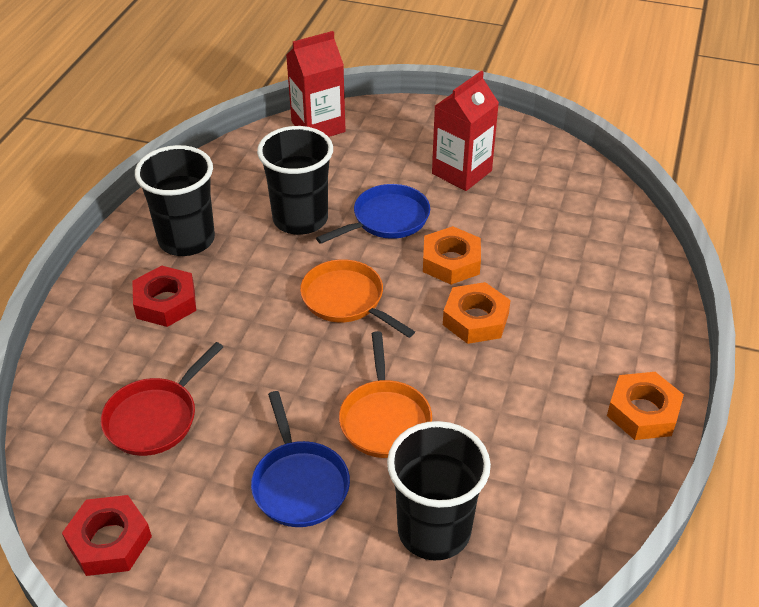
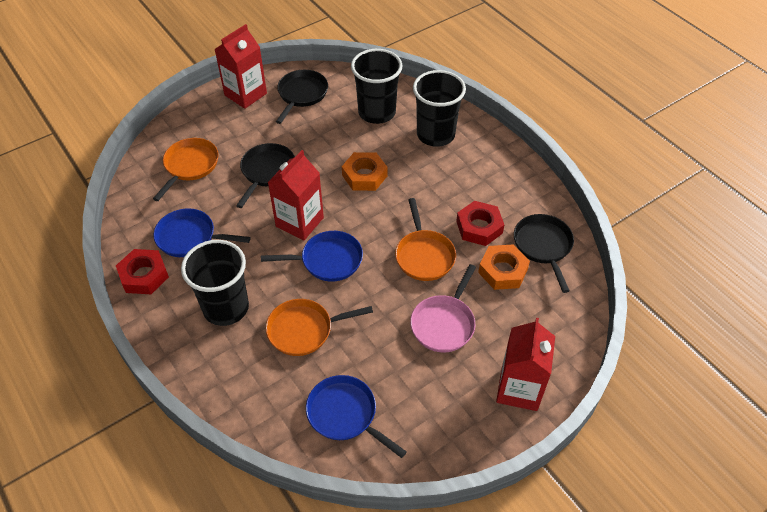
black pan: none = 0 -> [236,143,295,208] [276,70,328,124] [514,214,574,293] = 3
blue pan: [251,391,350,527] [316,184,430,244] = 2 -> [153,208,251,257] [261,231,363,282] [306,375,407,458] = 3
orange nut: [423,226,481,285] [443,282,511,344] [607,372,684,440] = 3 -> [342,152,387,191] [478,244,530,290] = 2
orange pan: [300,259,415,338] [339,331,432,458] = 2 -> [153,138,219,201] [266,299,373,356] [395,198,456,281] = 3
pink pan: none = 0 -> [410,264,476,352] = 1
red carton: [286,31,346,137] [432,70,499,191] = 2 -> [214,24,267,109] [267,150,324,240] [496,318,555,411] = 3
red pan: [101,342,223,456] = 1 -> none = 0

